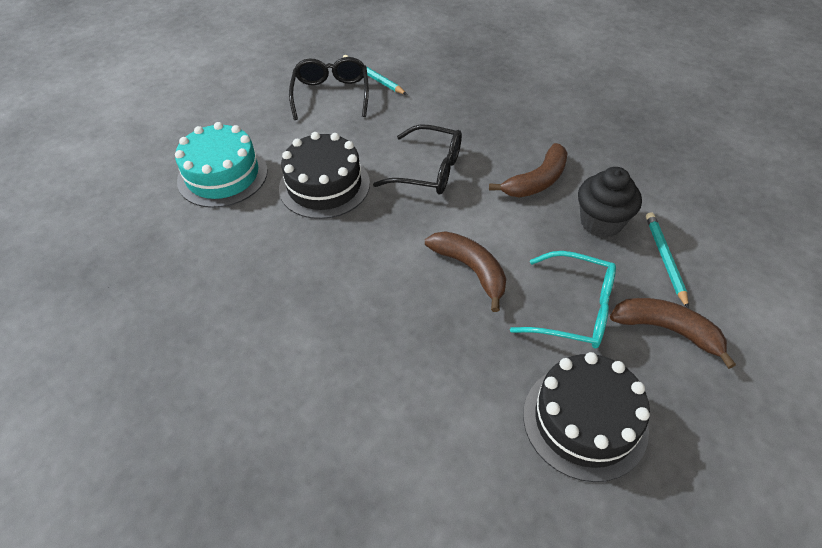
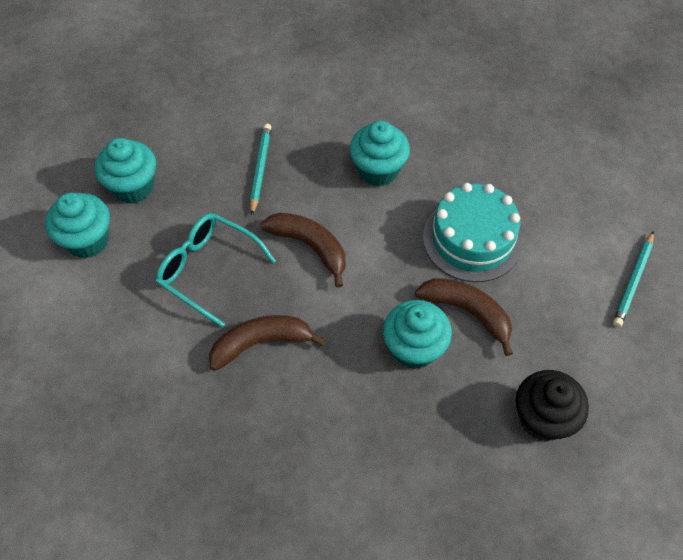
black cake: [279,132,370,219] [523,352,650,482] = 2 -> none = 0
black glasses: [289,57,369,120] [373,124,462,194] = 2 -> none = 0
turquoise cupcake: none = 0 -> [45,192,110,258] [95,138,156,204] [350,121,410,186] [383,300,452,369] = 4

